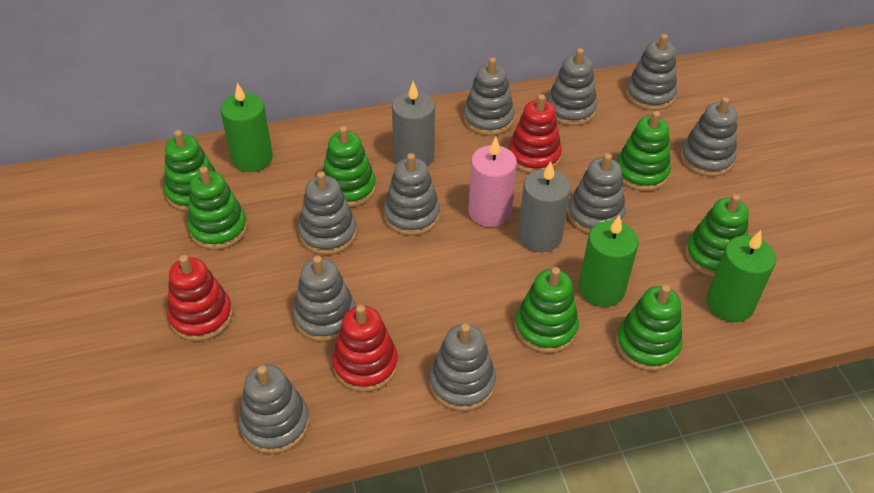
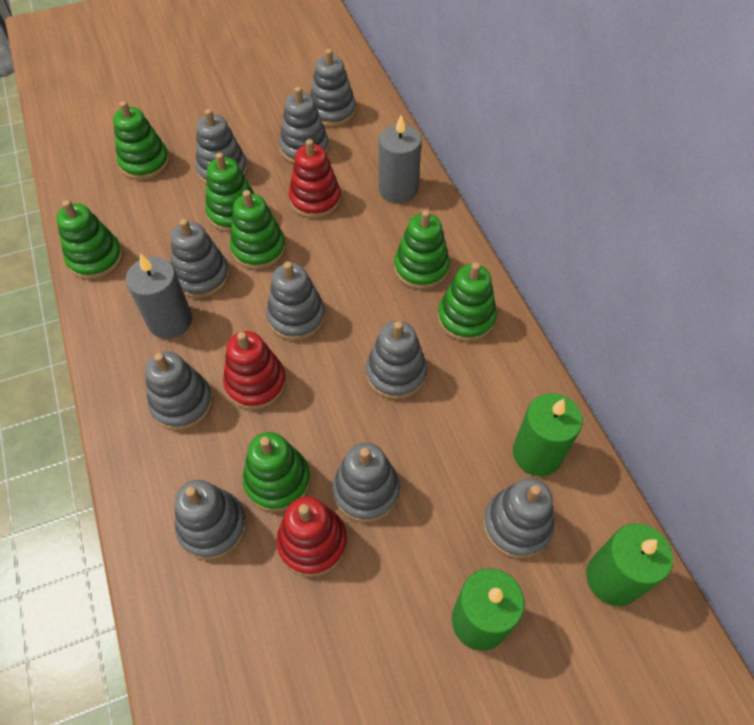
pink candle: [468,137,517,227] = 1 -> none = 0

